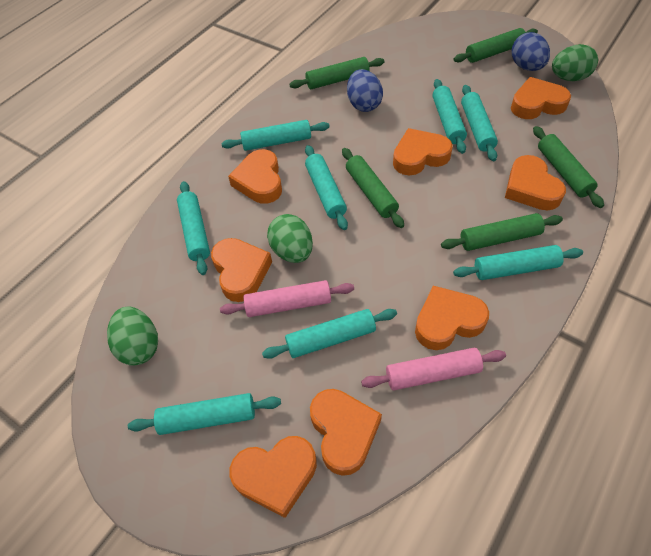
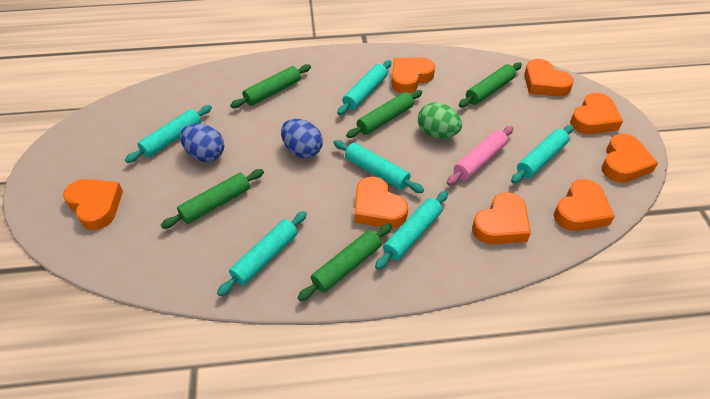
green egg: [107,307,158,366] [267,214,313,263] [552,44,598,81] = 3 -> [418,102,462,138] = 1
pink rolling pin: [220,280,354,317] [361,348,506,390] = 2 -> [447,126,513,185] = 1
turquoise rolling pin: [128,393,281,435] [177,181,210,275] [221,120,330,151] [262,309,397,359] [305,145,348,230] [432,79,467,154] [453,245,583,280] [461,85,498,161] = 8 -> [125,105,212,163] [217,211,307,296] [333,140,424,193] [337,60,391,115] [375,191,448,270] [511,125,574,183] = 6

